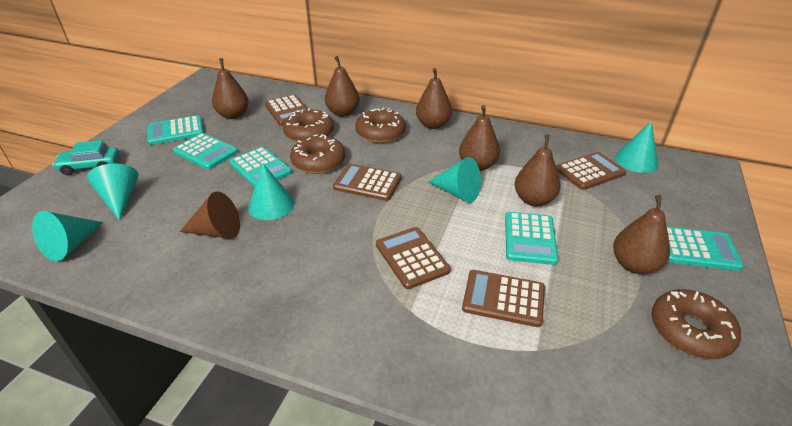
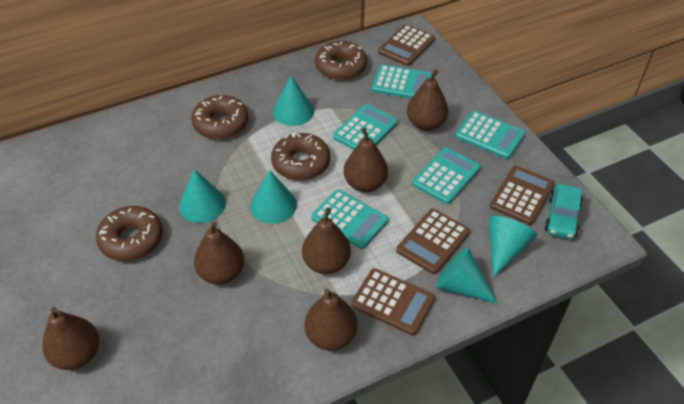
brown calculator: [265,95,308,126] [333,163,402,201] [376,227,451,289] [462,270,545,327] [556,152,626,190] = 5 -> [351,268,435,336] [378,24,435,66] [396,209,470,274] [490,166,555,225] = 4
brown cone: [180,192,240,239] = 1 -> none = 0

